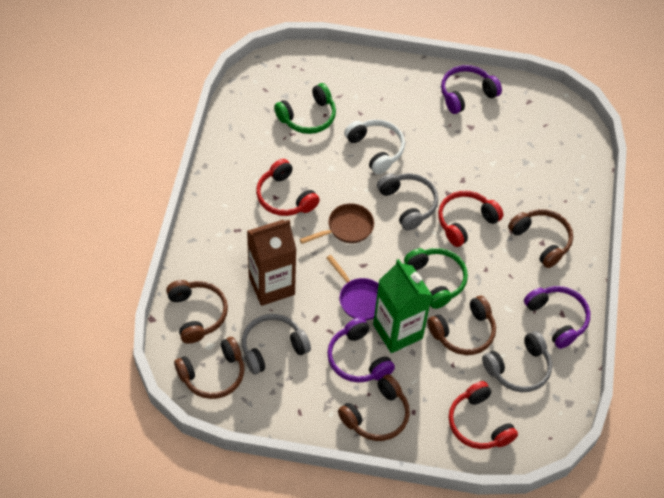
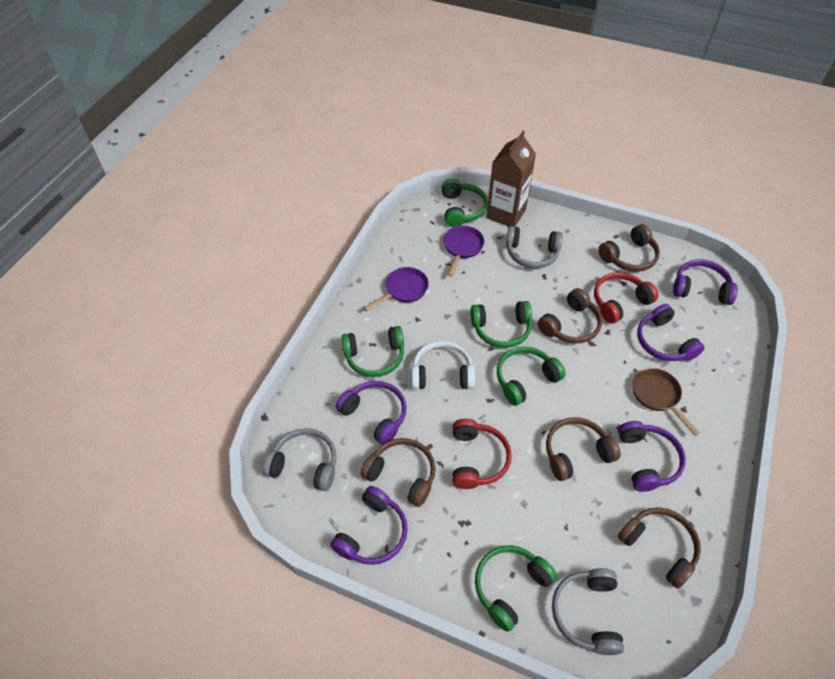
green carton: [373,259,432,353] = 1 -> none = 0
green headphones: [274,83,336,134] [404,248,468,309] = 2 -> [342,326,404,377] [442,179,488,227] [471,301,532,348] [475,545,557,632] [497,347,566,406] = 5
purple headphones: [327,317,395,382] [441,65,502,114] [524,286,590,349] = 3 -> [330,486,408,565] [336,381,406,445] [618,421,686,492] [637,304,704,361] [673,259,738,305] = 5
purple pan: [326,255,379,321] = 1 -> [363,267,429,311] [443,226,484,277] = 2
red headphones: [256,159,320,216] [438,191,503,247] [449,381,518,449] = 3 -> [453,419,512,489] [594,272,659,324] = 2

